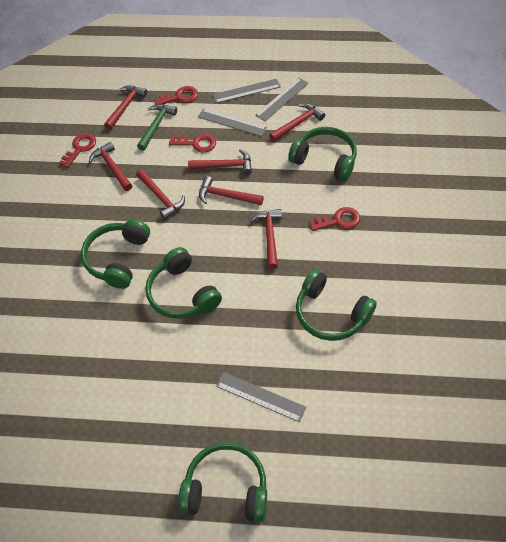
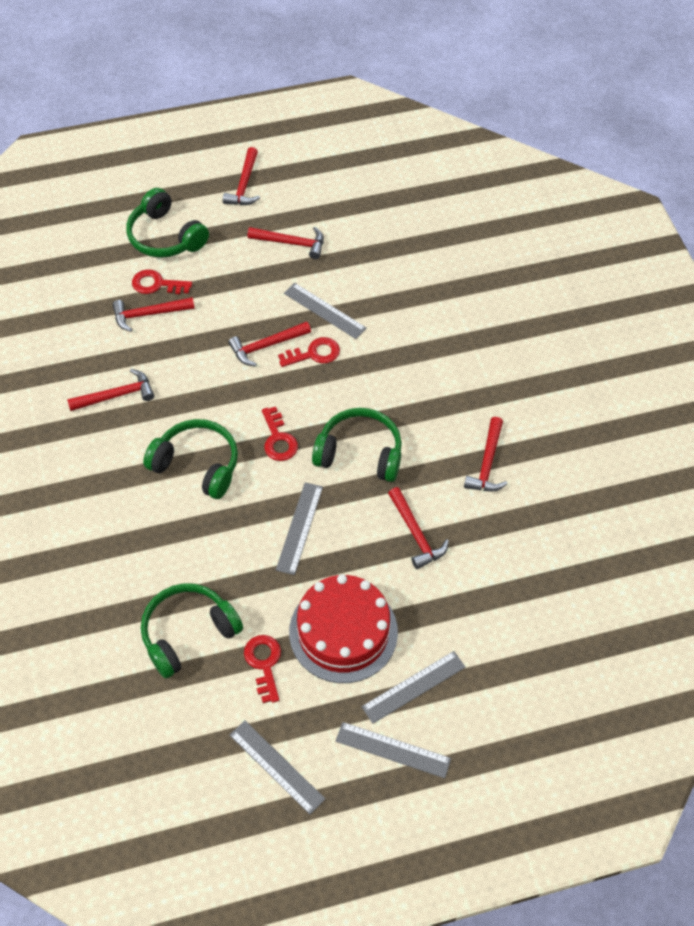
green hammer: [137,104,177,151] = 1 -> none = 0
green headphones: [81,219,150,289] [145,247,222,319] [178,442,267,523] [288,127,357,181] [296,269,377,341] = 5 -> [127,188,209,258] [141,583,243,679] [143,419,238,499] [312,408,402,482] = 4
grey ruler: [198,108,267,137] [212,79,281,103] [216,372,306,422] [255,78,309,121] = 4 -> [230,720,325,814] [276,482,323,575] [284,283,367,339] [336,722,451,778] [361,651,466,724] = 5
red cake: none = 0 -> [289,574,398,683] = 1

